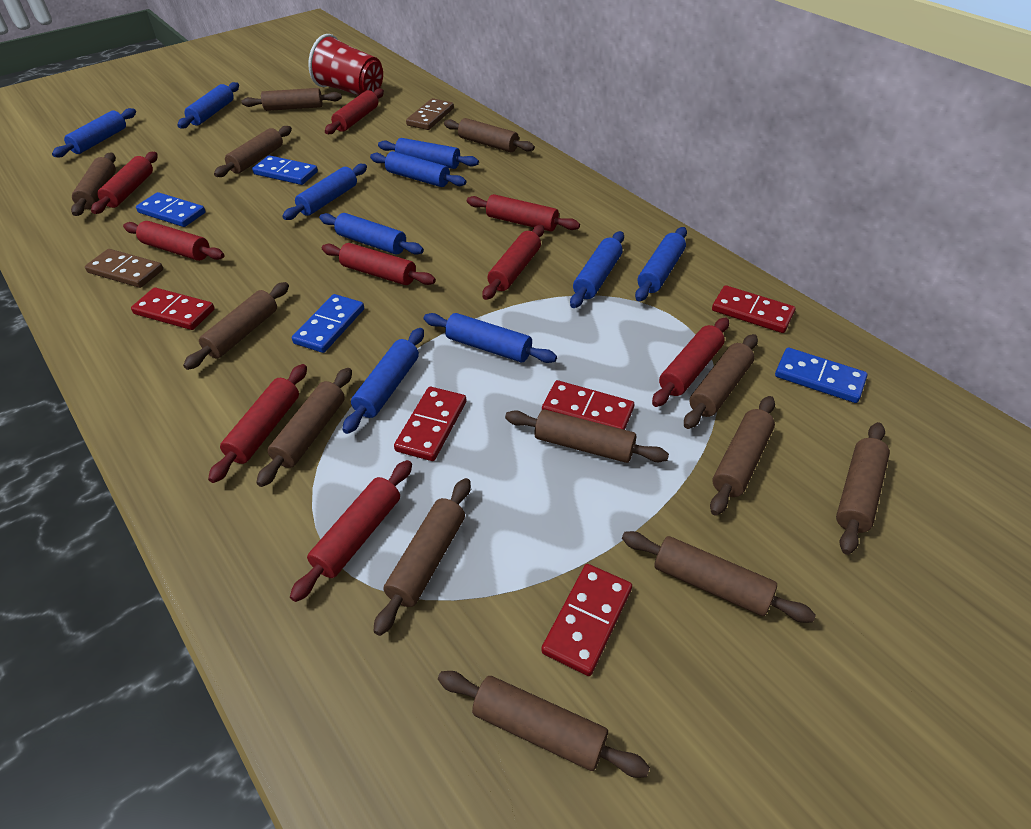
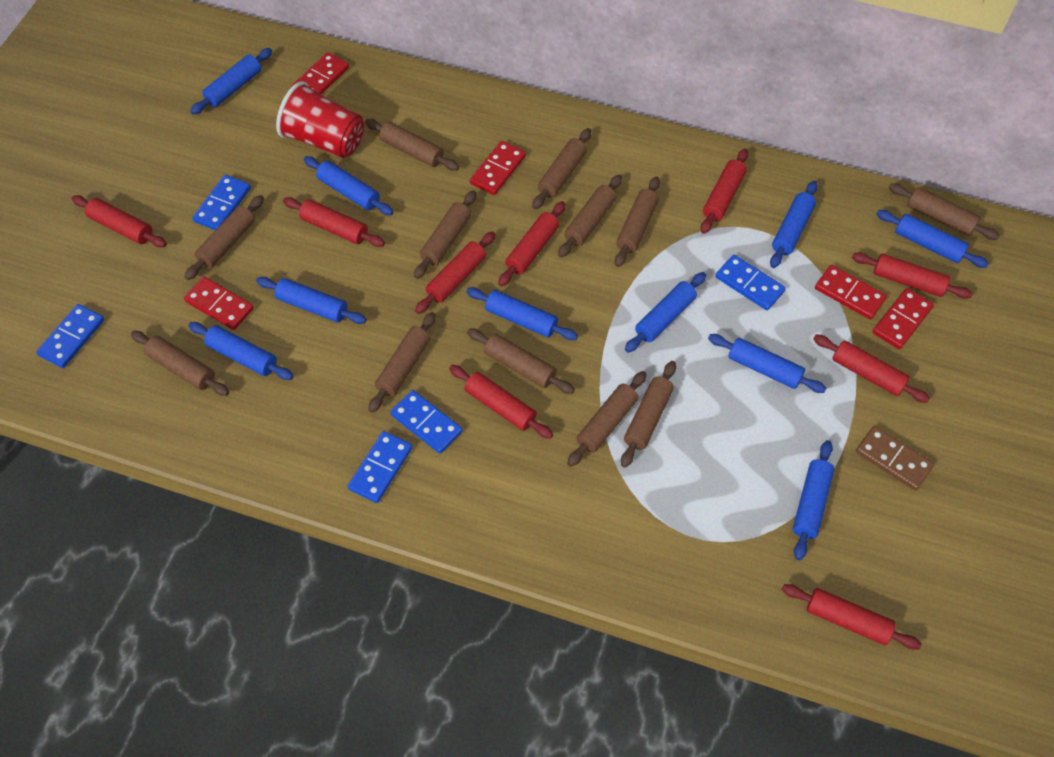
blue domino: [136,192,205,227] [252,155,318,185] [292,294,364,353] [775,348,867,403] = 4 -> [36,304,104,368] [192,175,251,230] [348,431,413,503] [390,390,462,454] [715,255,786,310] = 5
brown domino: [85,249,163,288] [406,98,454,130] = 2 -> [856,426,934,491] = 1
brown rolling pin: [71,153,116,216] [183,282,289,370] [214,126,292,177] [242,88,342,111] [256,368,352,487] [374,478,471,636] [438,671,650,778] [444,118,535,152] [505,409,669,463] [622,531,816,623] [684,334,758,429] [710,396,775,516] [836,422,890,555] = 13 -> [131,331,229,396] [185,195,264,280] [365,119,459,171] [369,312,436,413] [414,190,476,279] [467,328,575,394] [532,128,591,209] [558,175,622,258] [567,371,646,467] [615,176,660,267] [621,361,676,468] [889,183,1000,240] = 12

